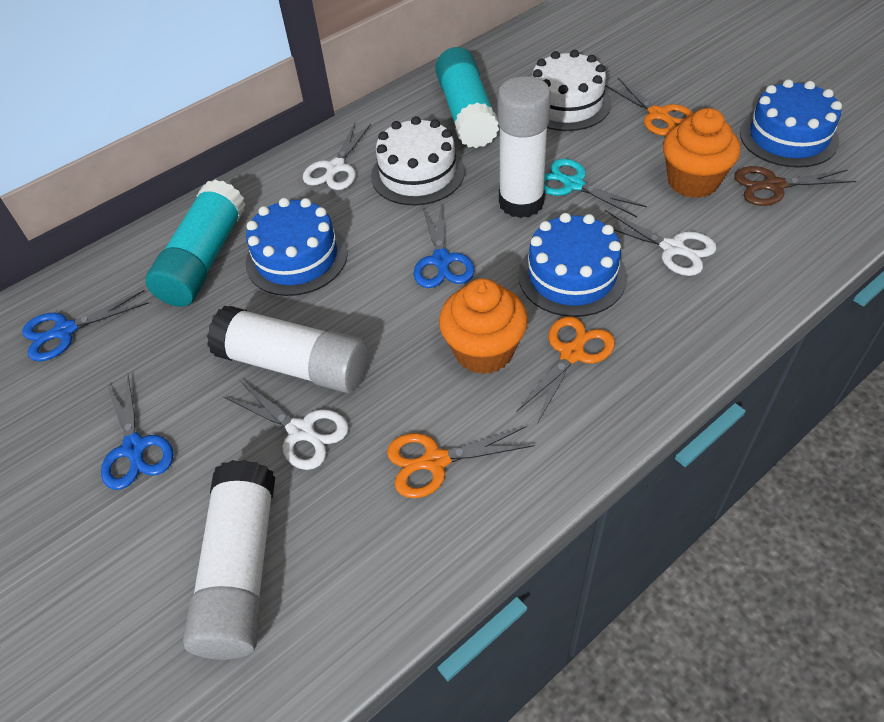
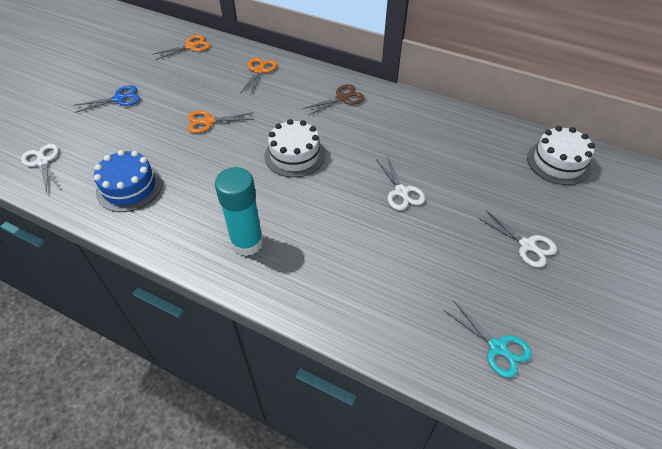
blue cake: [246,198,348,296] [518,213,627,317] [740,79,842,168] = 3 -> [94,150,162,212] = 1
blue scissors: [22,290,149,361] [101,374,173,490] [413,203,475,288] = 3 -> [73,85,140,113] = 1
orange cupcake: [439,278,528,374] [663,108,740,198] = 2 -> none = 0
turquoise glue stick: [145,180,246,307] [435,47,499,148] = 2 -> [215,167,264,256] = 1
white glue stick: [183,460,275,660] [207,306,368,393] [498,76,551,218] = 3 -> none = 0

